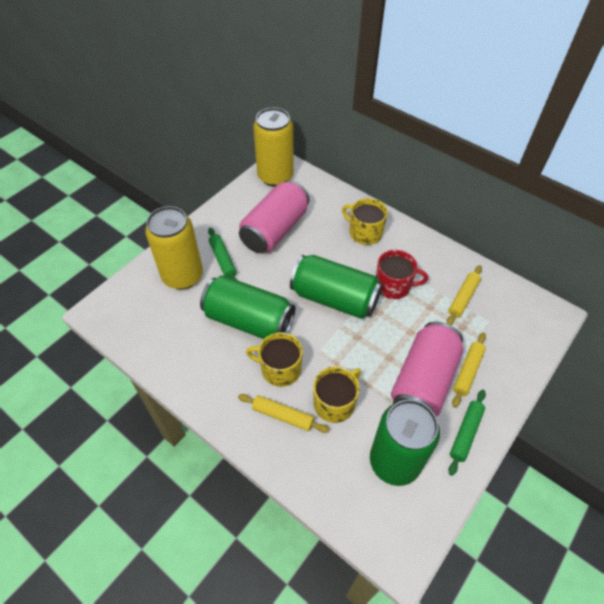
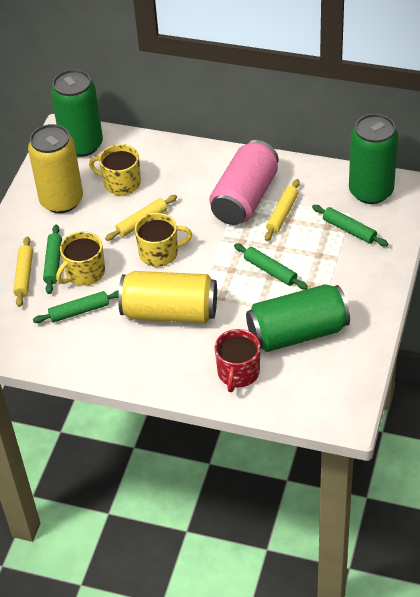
green rolling pin: [208,228,237,280] [448,390,486,476] = 2 -> [33,290,119,323] [43,224,62,294] [234,244,308,289] [312,205,388,246] = 4
pink can: [239,180,310,253] [391,321,463,417] = 2 -> [209,140,279,225] = 1

